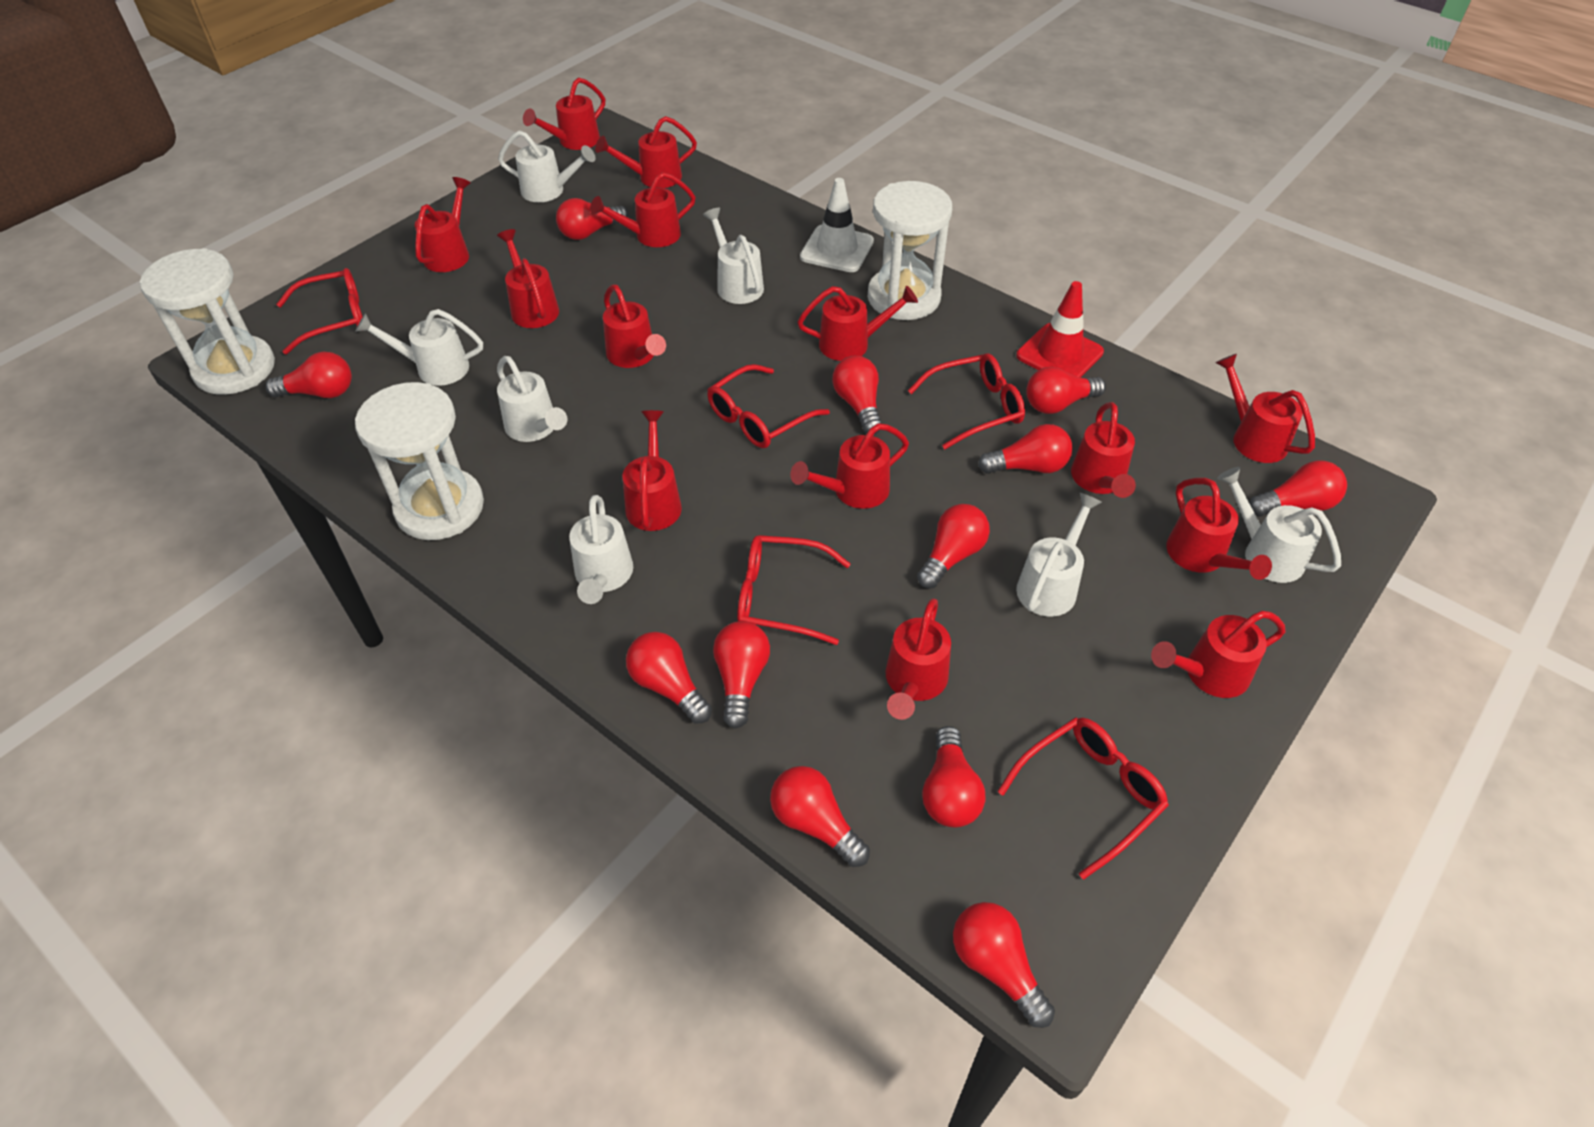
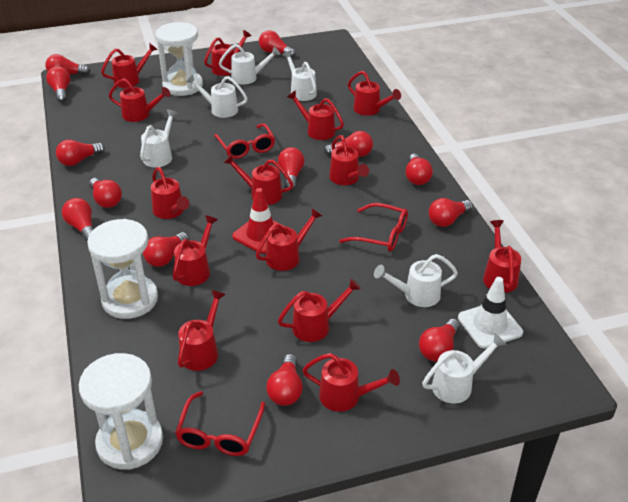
red glasses: [276,268,362,354] [707,364,830,448] [737,535,851,645] [908,353,1025,449] [997,717,1169,880] = 5 -> [175,391,265,456] [214,123,275,159] [339,203,408,252] = 3
red light bulb: [265,352,352,398] [556,198,629,240] [626,632,712,724] [713,621,770,728] [770,766,870,867] [833,356,882,434] [917,504,990,588] [922,726,985,827] [953,902,1055,1028] [978,424,1073,474] [1026,367,1106,414] [1249,461,1347,517] = 12 -> [45,54,91,75] [46,66,70,102] [56,139,105,166] [62,198,94,242] [89,178,122,208] [143,232,189,267] [259,30,296,58] [266,354,303,406] [278,147,304,191] [324,131,373,157] [405,154,433,185] [419,319,460,362] [429,198,473,227] = 13
white watering can: [355,309,483,386] [497,356,568,442] [498,130,596,202] [569,495,633,604] [703,208,764,304] [1016,493,1102,617] [1217,467,1341,583] = 7 -> [140,109,178,167] [186,74,248,118] [219,44,280,84] [282,51,317,101] [374,254,458,307] [422,333,507,404] = 6

